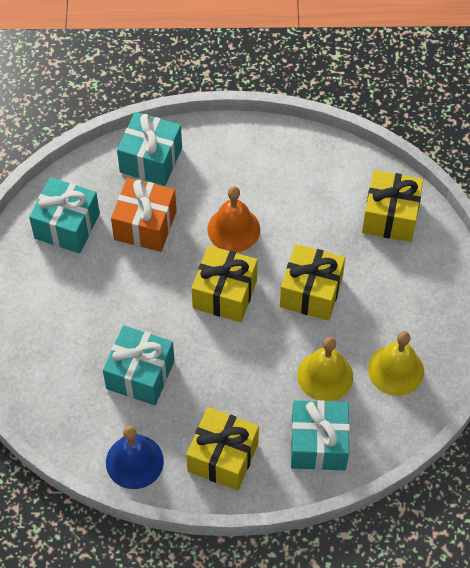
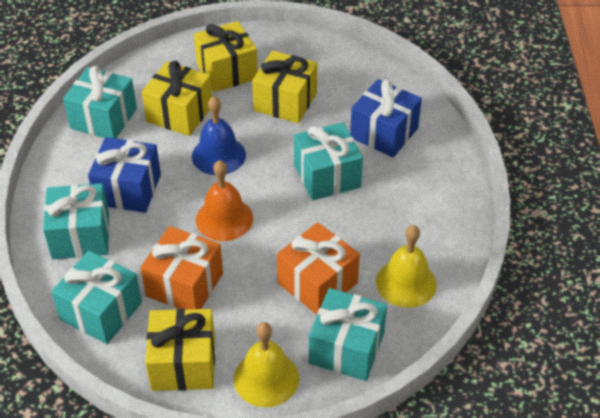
blue gift: none = 0 -> [88,137,161,213] [350,79,422,157] = 2
orange gift: [111,177,177,252] = 1 -> [141,226,223,309] [277,222,360,315] = 2
turquoise gift: [29,177,100,254] [103,325,175,405] [117,112,182,186] [291,400,350,470] = 4 -> [43,183,109,259] [51,251,142,344] [63,66,137,139] [294,122,363,201] [309,288,387,381] = 5

